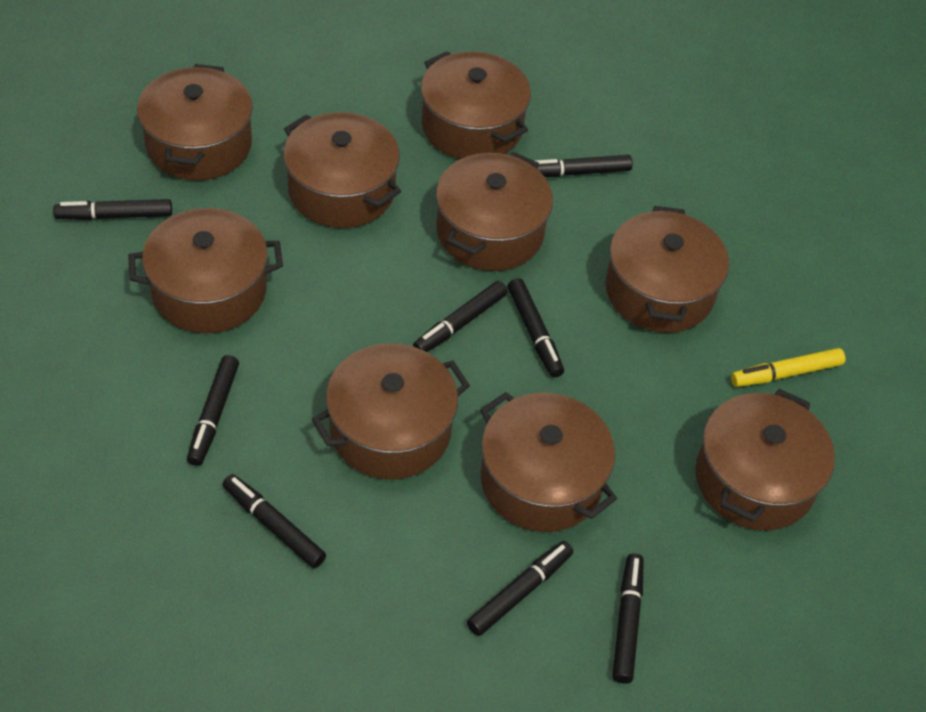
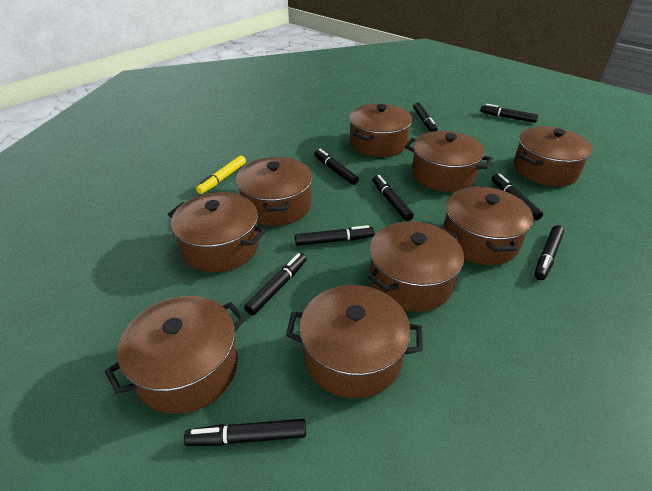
black marker: [53,199,172,220] [187,355,239,466] [223,474,326,568] [413,281,508,352] [467,541,573,636] [508,278,564,378] [536,155,633,177] [612,554,644,684] = 8 -> [184,419,306,446] [244,253,307,316] [295,225,375,246] [314,149,359,185] [372,175,414,221] [413,102,438,132] [480,104,538,123] [491,174,543,220] [534,225,564,280] = 9

